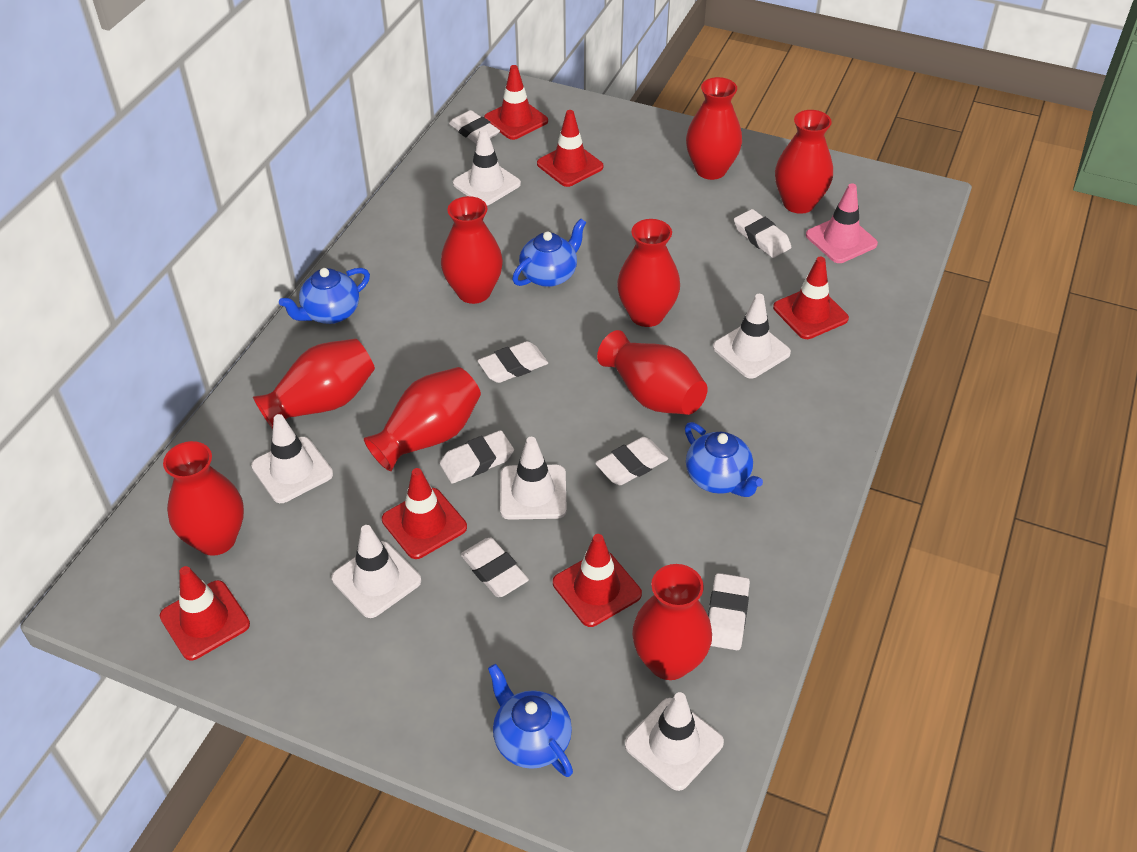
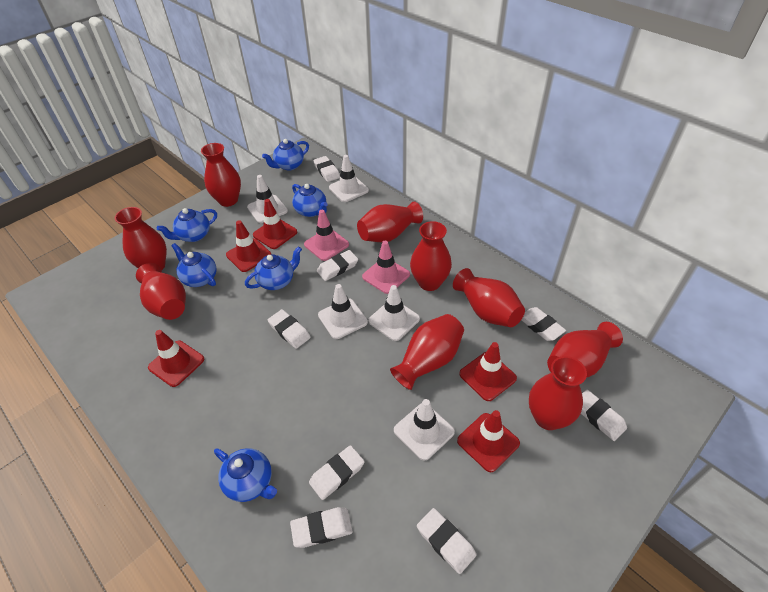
blue teapot: [279,268,370,324] [488,664,573,777] [512,218,586,287] [685,422,763,497] = 4 -> [157,208,217,242] [171,243,217,287] [214,448,277,502] [245,246,302,290] [262,139,309,171] [292,184,328,217] = 6
pink traffic cone: [806,183,878,263] = 1 -> [304,210,349,261] [362,241,410,294] = 2
red traffic cone: [160,566,250,660] [382,468,467,559] [484,65,548,140] [537,110,604,187] [553,534,642,627] [773,257,849,339] = 6 -> [148,330,204,387] [226,220,271,272] [253,199,297,249] [457,410,520,472] [459,342,517,401] = 5
white eraser: [440,430,514,484] [449,110,500,144] [460,538,529,597] [477,341,548,383] [595,437,668,485] [708,573,750,650] [734,209,791,258] = 7 -> [268,309,311,349] [290,507,353,548] [309,445,365,500] [313,156,340,182] [317,250,358,281] [417,508,476,574] [522,307,566,341] [581,390,627,441] = 8
white traffic cone: [251,414,333,503] [332,525,421,618] [453,128,521,206] [500,437,567,520] [625,692,724,791] [713,294,791,379] = 6 -> [247,175,288,223] [318,284,368,339] [329,155,369,202] [368,285,420,341] [394,399,455,461] = 5

